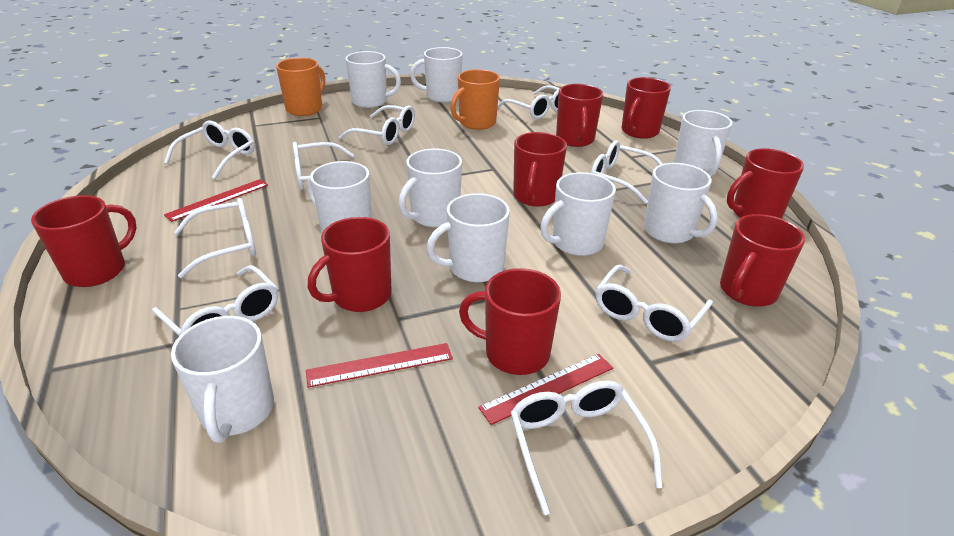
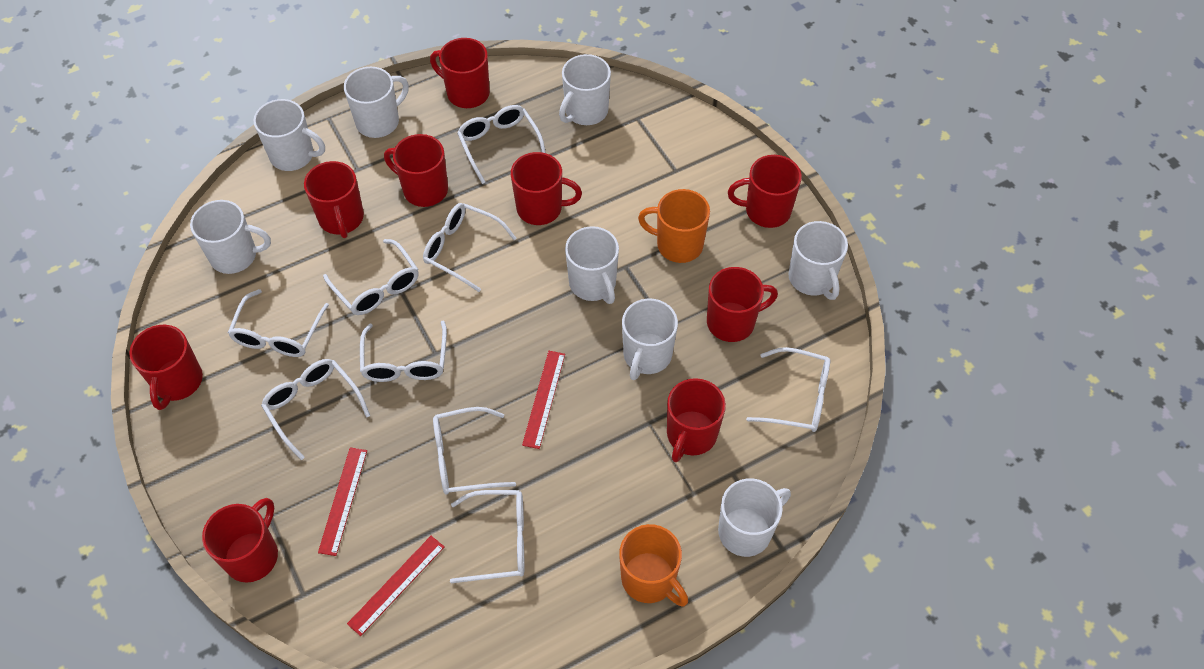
red mug: [31,195,137,287] [308,217,392,312] [459,268,561,375] [513,132,567,207] [556,84,603,147] [621,77,671,139] [720,214,805,307] [727,149,804,219] = 8 -> [129,325,203,410] [202,498,278,583] [304,161,364,238] [384,134,448,207] [430,38,490,108] [511,152,582,225] [667,378,726,462] [707,267,778,342] [728,155,802,228] = 9
white mug: [171,316,274,443] [307,161,372,233] [345,51,401,108] [399,149,462,227] [410,47,463,103] [426,193,510,282] [541,172,616,256] [644,163,718,244] [674,110,733,176] = 9 -> [190,200,271,274] [253,99,325,171] [344,67,409,138] [559,54,611,125] [565,226,619,304] [622,299,678,380] [718,478,791,557] [788,221,848,300] = 8

